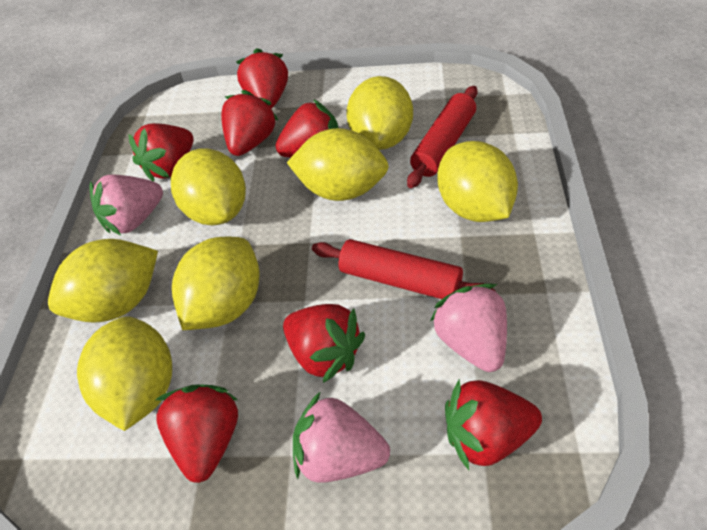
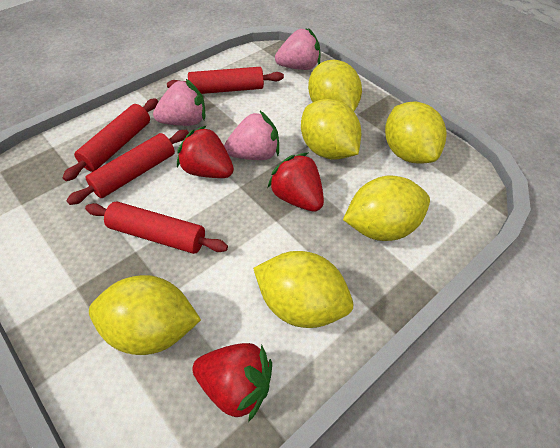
red rolling pin: [312,239,496,299] [407,86,477,188] = 2 -> [63,98,158,181] [66,130,189,205] [85,202,228,254] [167,67,284,94] = 4
red strawberry: [128,123,193,182] [155,384,238,483] [221,90,278,156] [236,48,288,109] [276,99,339,158] [283,304,365,383] [445,379,542,470] = 7 -> [177,125,234,178] [192,343,272,422] [267,153,324,212] = 3
yellow lemon: [48,239,158,323] [77,316,172,431] [171,148,246,225] [172,236,260,330] [287,128,389,201] [346,76,413,150] [437,141,518,222] = 7 -> [89,275,201,355] [253,251,353,328] [301,99,361,159] [308,60,362,111] [343,176,430,241] [385,102,447,164] = 6

